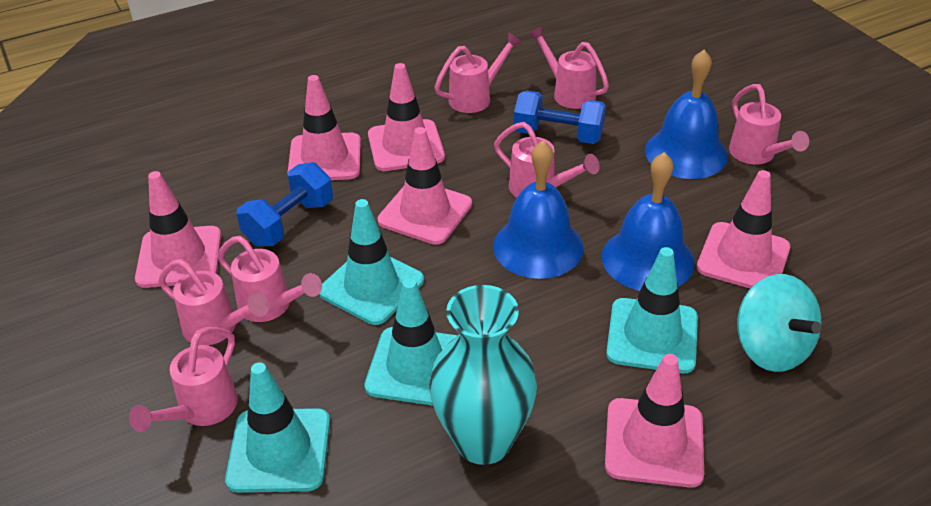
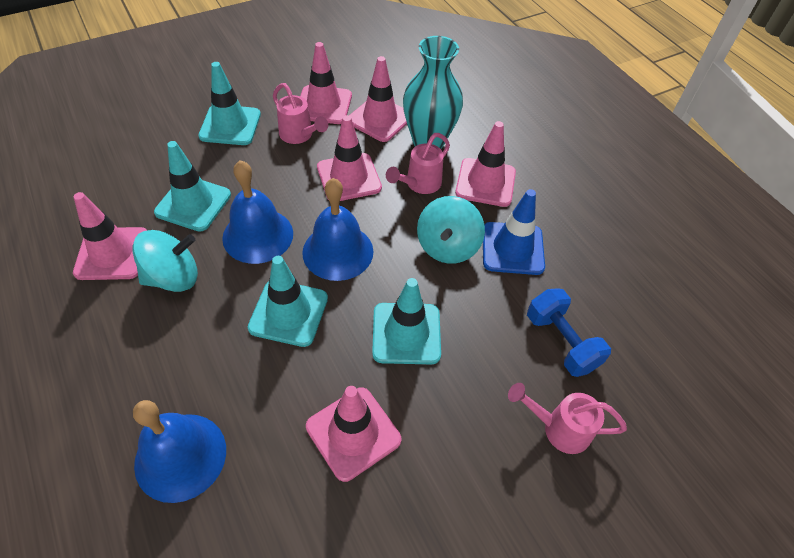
blue dumbbell: [236,162,333,246] [514,91,606,144] = 2 -> [527,288,611,377] = 1
blue traffic cone: none = 0 -> [483,189,545,275] = 1
pink watering can: [129,327,238,432] [158,259,269,345] [218,236,322,322] [435,32,522,113] [494,122,600,198] [528,25,609,109] [729,84,809,165] = 7 -> [273,83,328,144] [386,133,450,194] [508,383,627,454] = 3
turquoise spinning top: [737,274,821,372] = 1 -> [132,230,198,292] [417,196,485,264] = 2

